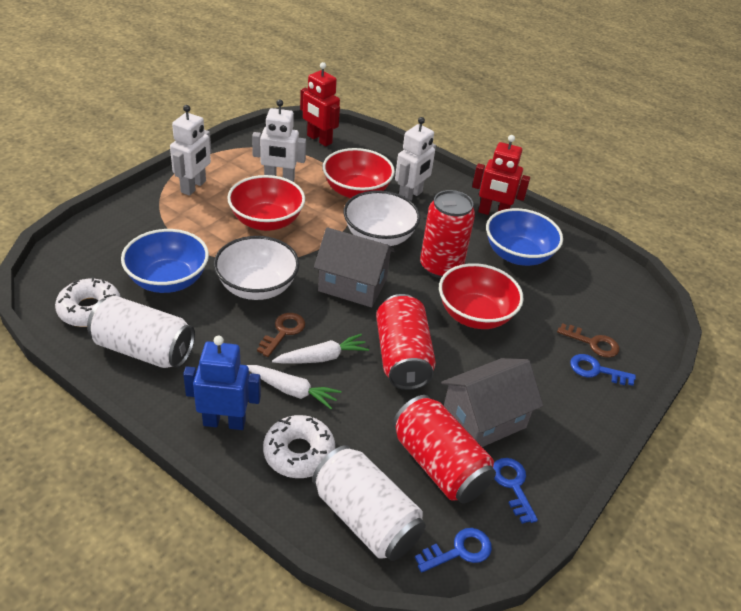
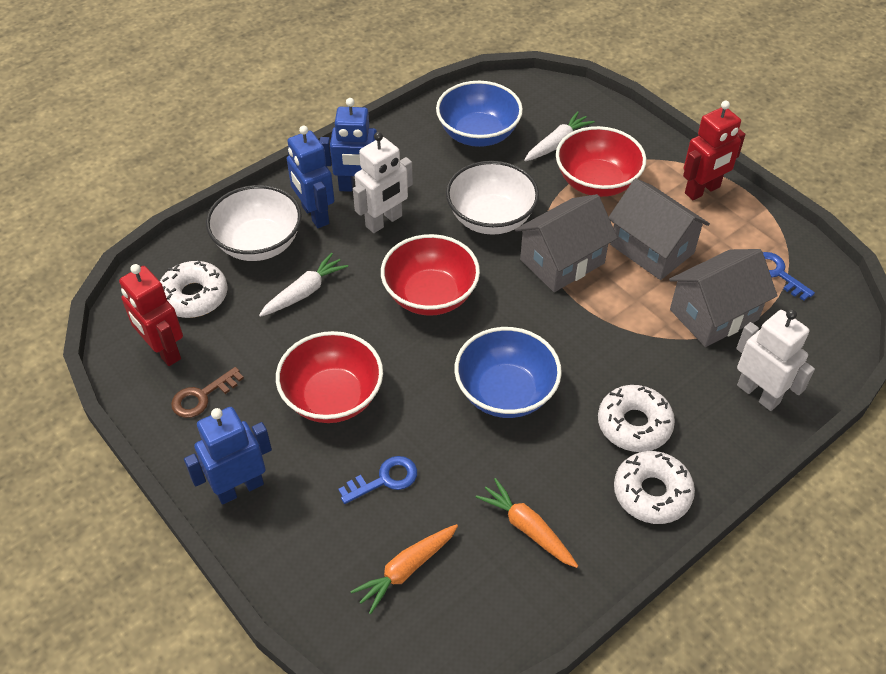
blue key: [415,528,492,573] [493,458,538,524] [570,354,636,386] = 3 -> [338,456,417,504] [763,252,815,301] = 2
blue robot: [183,336,261,430] = 1 -> [184,407,272,505] [287,126,334,228] [320,98,377,192] = 3
brown key: [257,313,305,357] [557,323,619,358] = 2 -> [171,367,244,418] = 1
grey house: [314,227,395,307] [441,358,543,447] = 2 -> [515,194,617,292] [609,178,710,280] [669,249,777,347] = 3
orange carrot: none = 0 -> [350,524,458,614] [475,478,578,568] = 2
red can: [376,294,436,390] [393,395,496,503] [420,190,475,278] = 3 -> none = 0
white can: [87,296,195,368] [313,445,426,561] = 2 -> none = 0
white donut: [55,277,120,327] [263,415,335,478] = 2 -> [160,261,228,318] [598,385,675,452] [614,451,695,524] = 3
white robot: [170,105,211,196] [252,99,306,182] [395,117,436,200] = 3 -> [353,132,413,233] [736,309,815,411] = 2

